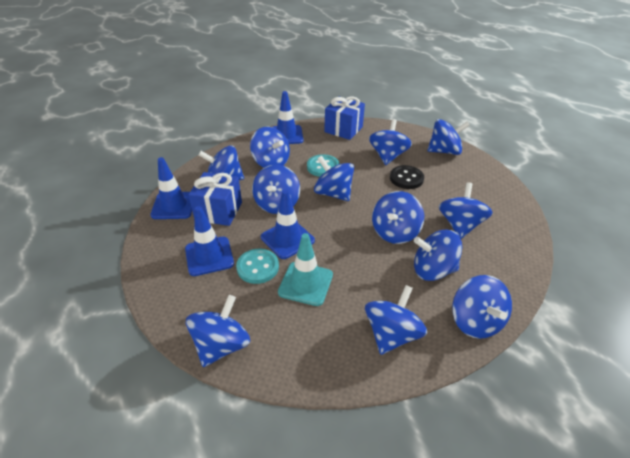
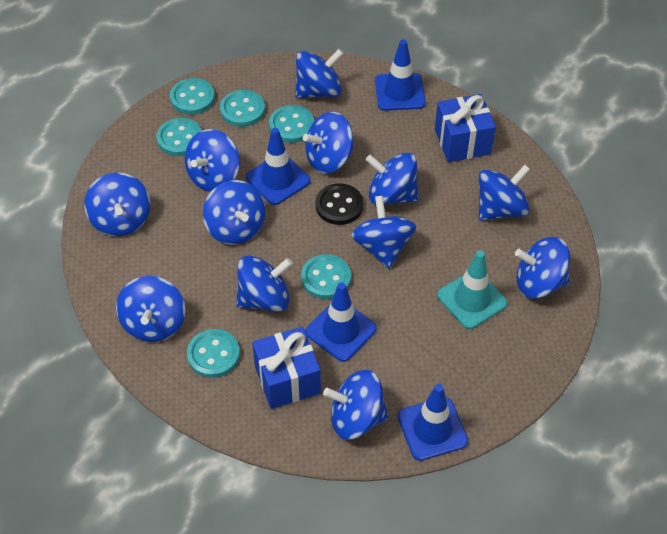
turquoise button: [236,249,279,284] [307,154,340,177] = 2 -> [156,118,202,156] [170,78,215,115] [187,329,240,378] [220,90,265,127] [269,105,314,143] [301,254,351,299] = 6

